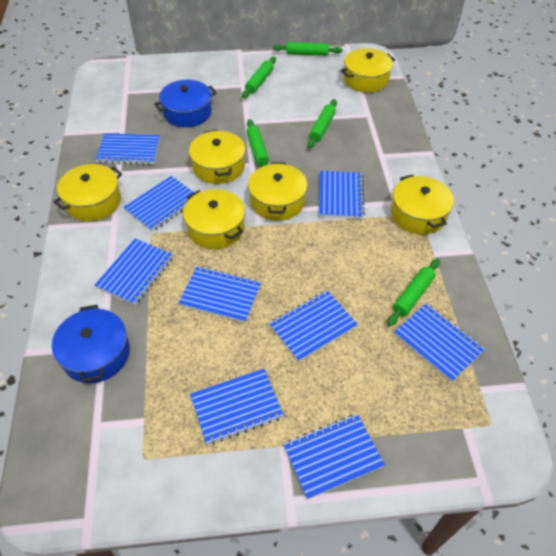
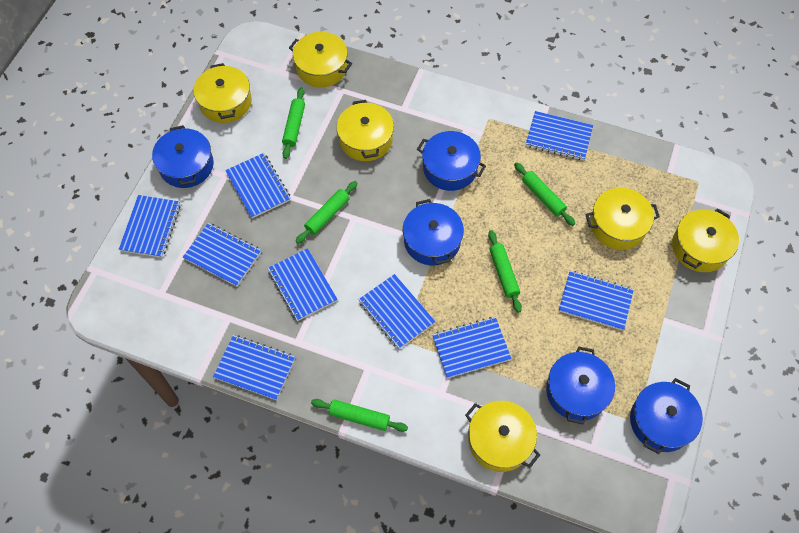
blue pot: [52,305,130,383] [154,80,217,127] = 2 -> [152,125,214,188] [403,199,464,266] [417,131,486,191] [546,346,615,425] [630,378,703,454] = 5

